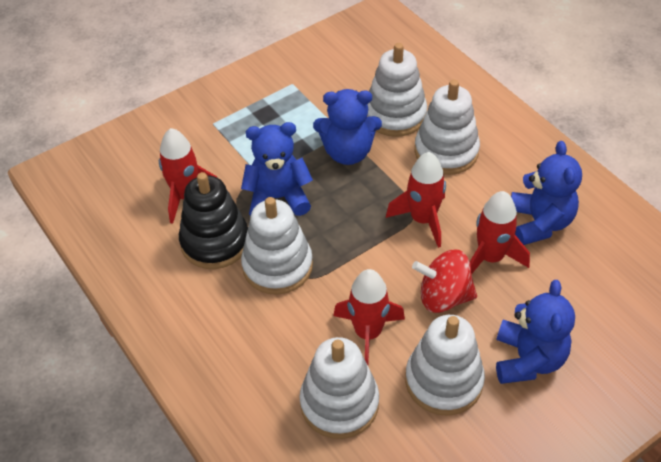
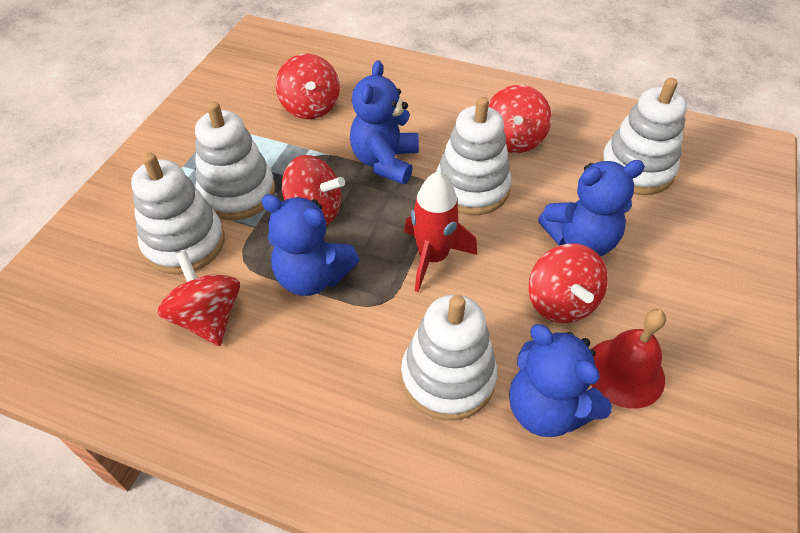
black stacking toy: [179,172,248,269] = 1 -> none = 0
red bell: none = 0 -> [591,309,666,409] = 1
red rocket: [159,128,217,224] [333,269,405,365] [386,152,446,248] [470,191,530,273] = 4 -> [404,171,477,292] = 1
red spinning top: [412,250,477,313] = 1 -> [158,251,240,346] [276,53,340,119] [282,155,345,226] [488,85,552,153] [529,243,608,323] = 5

